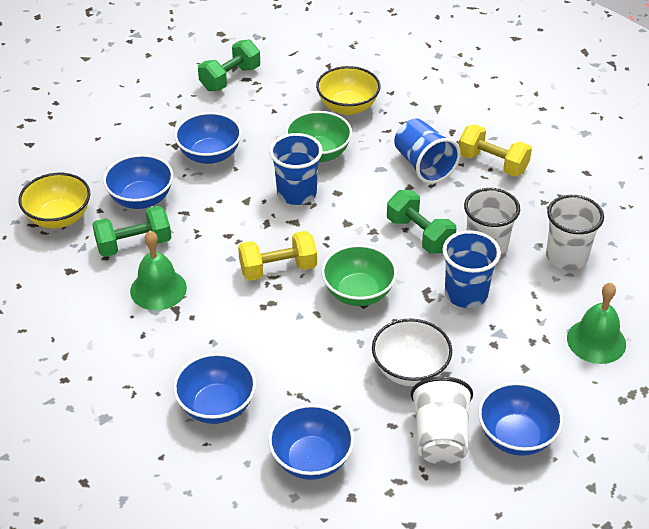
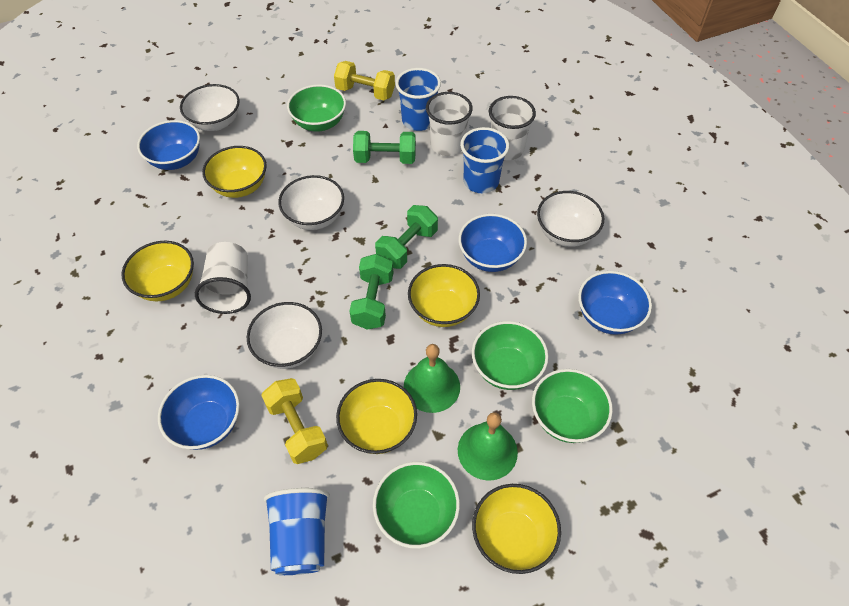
blue bowl: [103,154,173,209] [173,353,256,424] [174,112,242,164] [268,404,354,480] [478,382,563,456] = 5 -> [137,120,200,170] [158,375,240,450] [459,214,527,272] [578,271,652,335] = 4
green bowl: [285,111,352,162] [321,245,397,306] = 2 -> [287,85,346,132] [373,462,460,549] [472,321,548,390] [532,369,613,443] = 4
white bowl: [372,318,452,386] = 1 -> [180,84,240,131] [247,302,322,369] [278,175,344,230] [537,191,604,247] = 4
yellow bowl: [19,173,90,229] [316,66,380,115] = 2 -> [121,241,194,301] [202,146,267,198] [336,379,417,454] [408,264,480,327] [472,484,561,574] = 5

